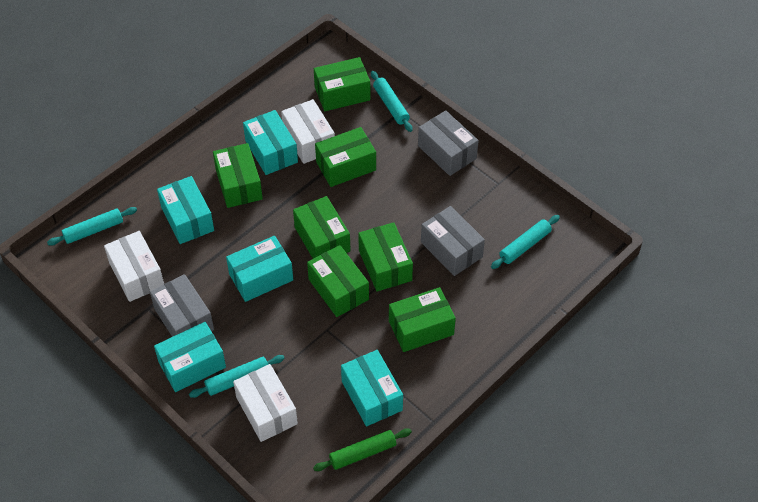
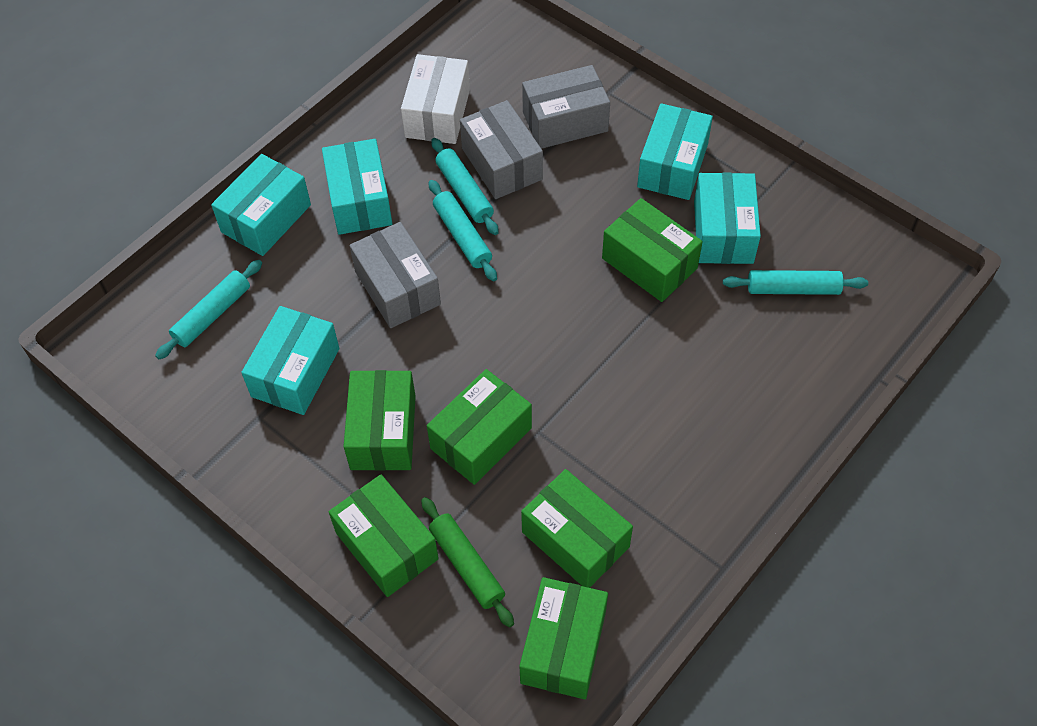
green box: [213,143,263,208] [293,196,351,259] [307,245,369,317] [314,57,370,111] [315,127,376,187] [358,222,413,292] [389,287,456,352] = 7 -> [329,475,439,597] [343,370,416,471] [427,369,532,485] [519,577,608,699] [521,469,633,588] [602,198,703,302] = 6
white box: [104,231,164,302] [233,364,298,442] [281,99,335,164] = 3 -> [401,54,470,144] = 1

